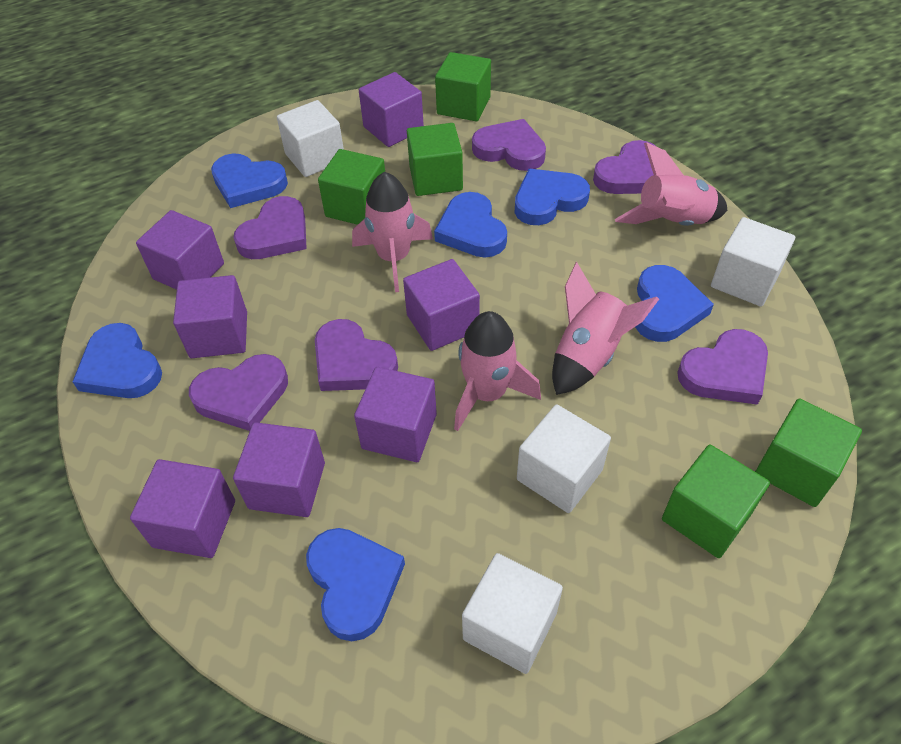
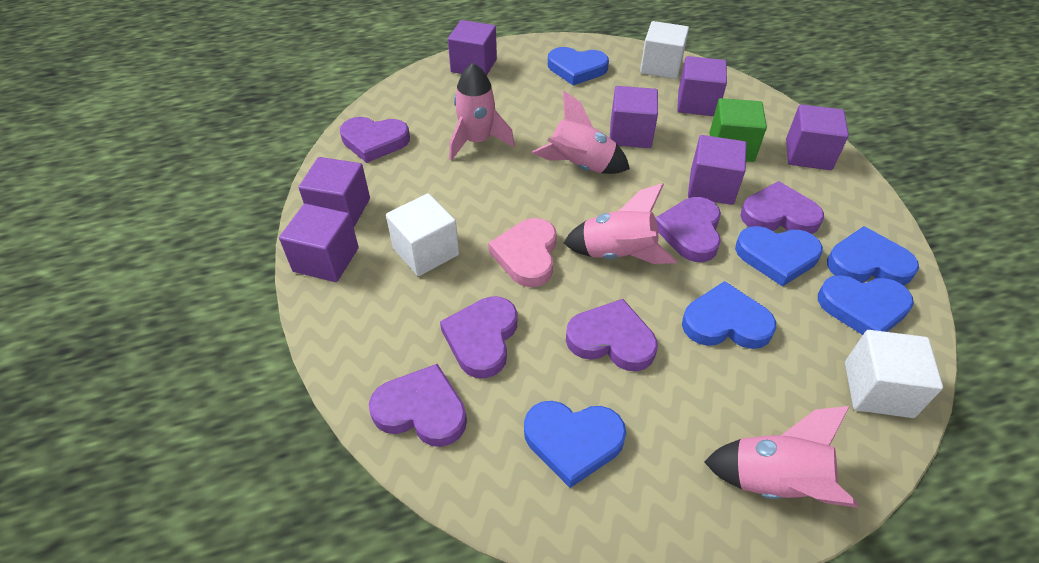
green cube: [318,149,385,225] [407,123,463,196] [435,52,491,121] [662,445,770,558] [755,398,862,507] = 5 -> [710,98,767,162] = 1
pink heart: none = 0 -> [488,218,557,287] = 1
white cube: [277,100,344,177] [462,553,563,674] [517,404,611,513] [711,217,795,307] = 4 -> [386,193,459,276] [640,21,689,79] [845,330,943,418] = 3

